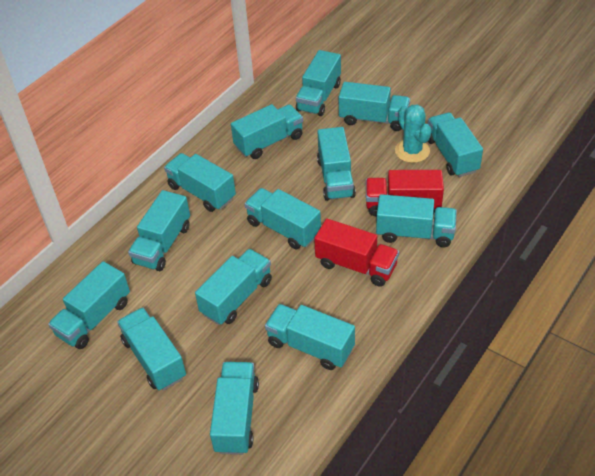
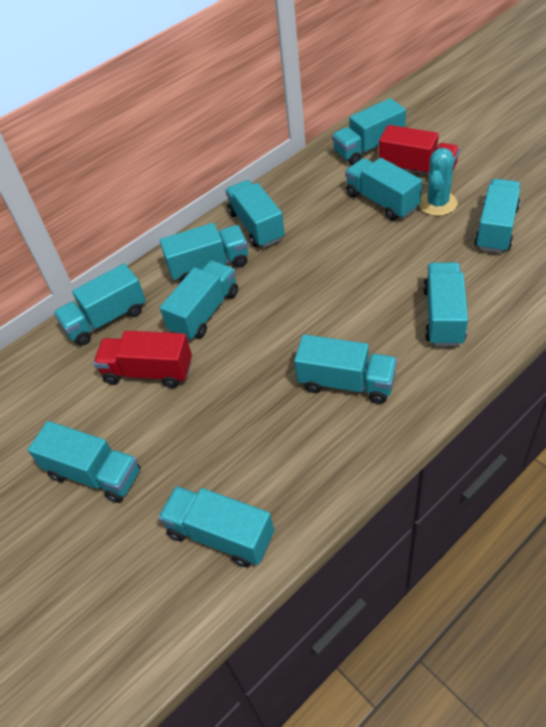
turquoise truck: [48,261,130,349] [117,308,186,391] [128,190,190,271] [164,153,236,212] [195,249,272,325] [210,362,259,455] [231,104,303,159] [245,188,321,249] [265,304,355,370] [296,50,341,116] [317,127,356,201] [339,82,410,131] [376,194,457,247] [428,113,483,177] = 14 -> [28,421,140,503] [54,263,146,346] [158,486,274,568] [160,223,248,282] [160,260,238,341] [225,180,285,248] [294,334,397,404] [332,98,406,165] [345,158,422,220] [423,262,468,346] [474,179,520,253] = 11

